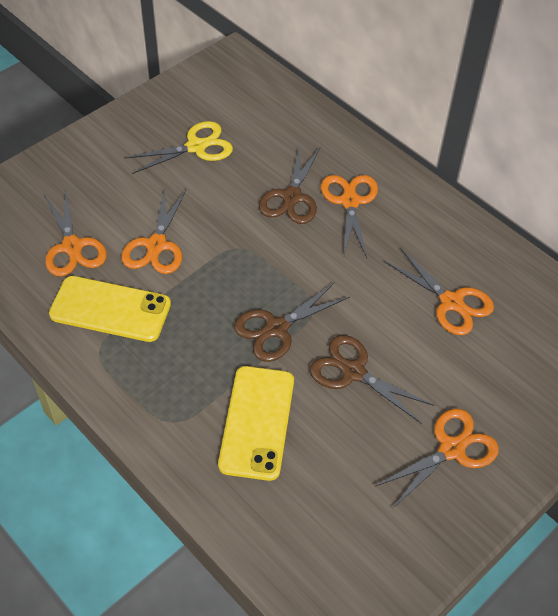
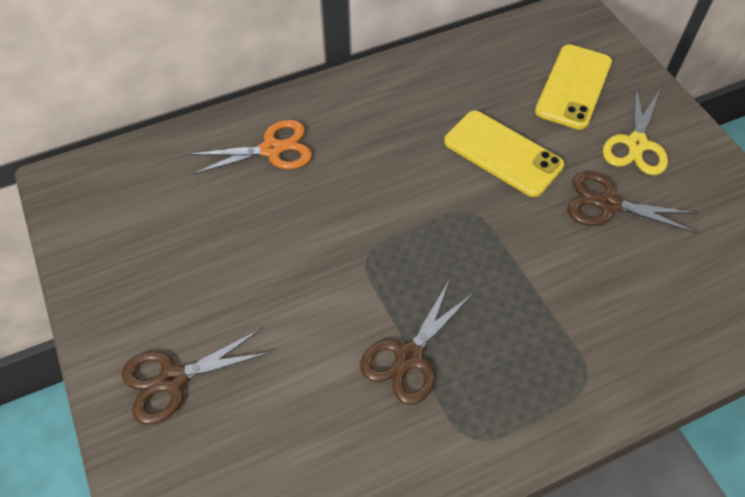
orange scissors: [44,190,107,277] [121,187,187,274] [321,175,378,258] [376,409,499,508] [384,248,494,335] = 5 -> [188,120,312,175] = 1

